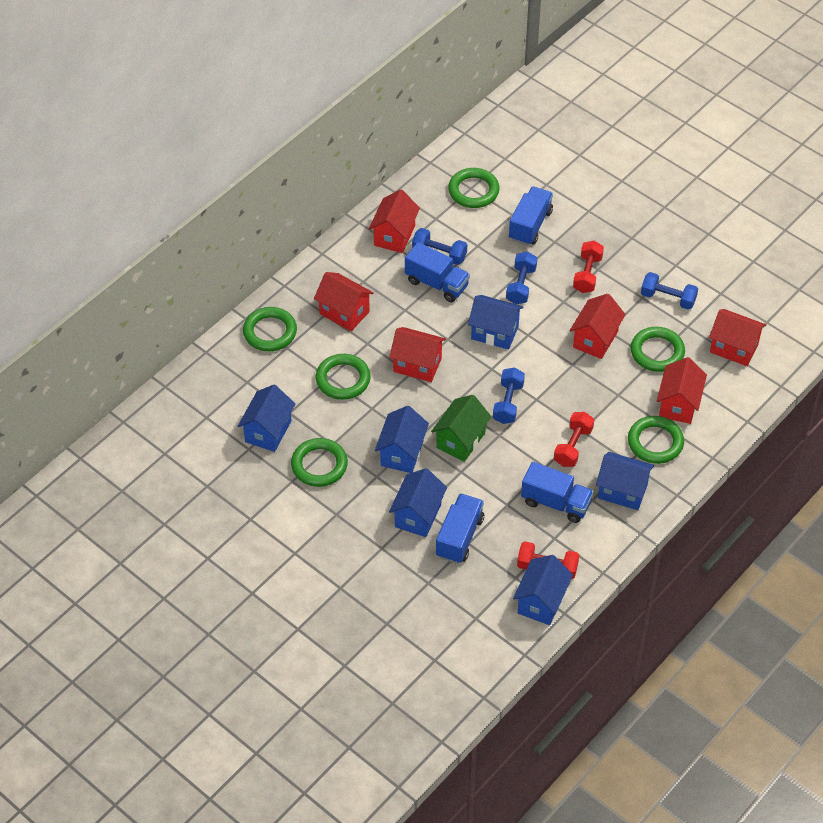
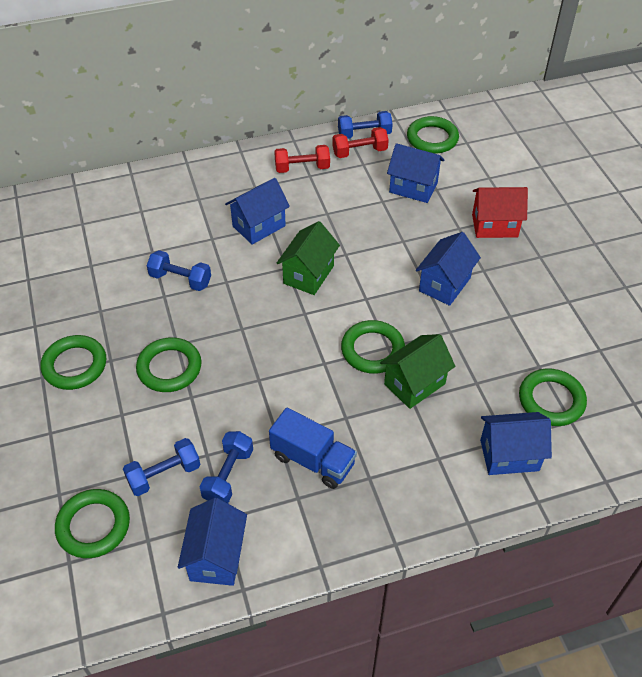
blue house: [238,385,295,452] [375,406,429,473] [389,468,447,537] [468,295,524,350] [513,555,573,625] [596,452,654,510] = 6 -> [178,498,247,586] [225,178,290,245] [387,143,444,203] [416,232,481,306] [480,412,552,475] = 5
blue truck: [405,242,470,302] [436,493,484,564] [509,186,553,246] [521,462,594,523] = 4 -> [269,408,357,489] = 1
green house: [431,395,491,462] = 1 -> [276,221,340,295] [380,334,455,409] = 2
red dumbbell: [517,541,579,579] [554,412,594,467] [573,241,604,293] = 3 -> [274,145,330,173] [332,127,389,158] = 2
red house: [314,272,374,331] [369,189,420,253] [389,327,446,382] [570,294,626,359] [657,357,707,424] [709,309,766,366] = 6 -> [472,187,528,238] = 1

